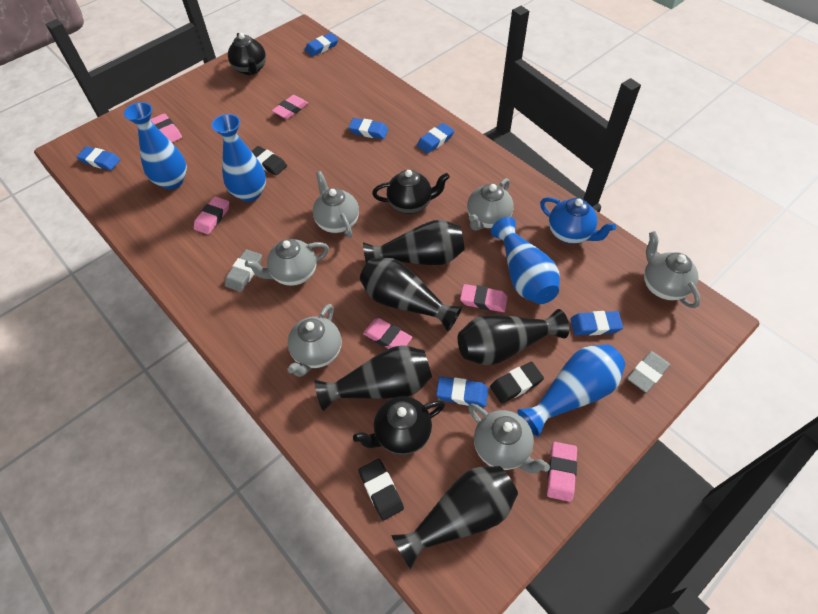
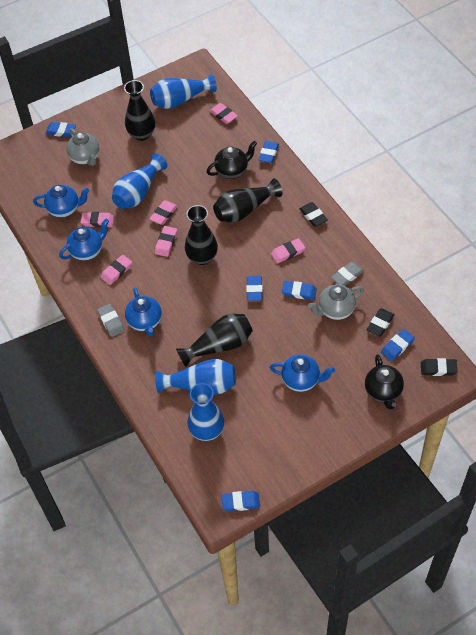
black teapot: [228,33,266,75] [353,396,445,455] [372,170,450,214] = 3 -> [207,141,257,179] [365,354,404,410] = 2
black vase: [315,345,432,411] [360,258,462,332] [363,220,465,265] [391,466,518,569] [458,309,569,365] = 5 -> [124,80,155,141] [176,314,253,367] [185,205,218,265] [213,178,282,223] = 4
blue teapot: [540,197,616,244] = 1 -> [33,185,89,218] [59,219,109,261] [125,288,162,336] [270,354,335,392] = 4
grey teapot: [245,239,329,286] [287,304,342,377] [313,171,359,238] [467,178,514,231] [468,404,550,474] [644,231,701,308] = 6 -> [66,128,100,166] [308,284,364,320] = 2

